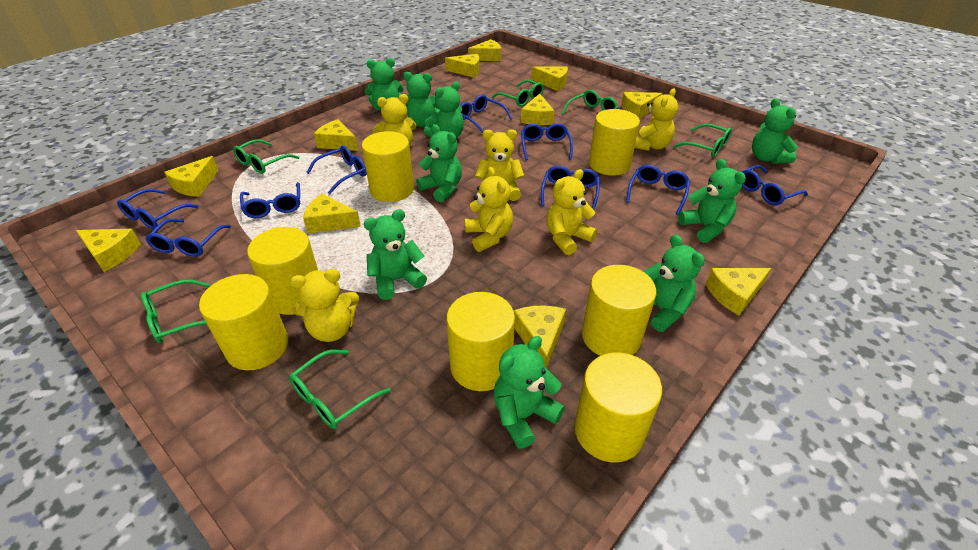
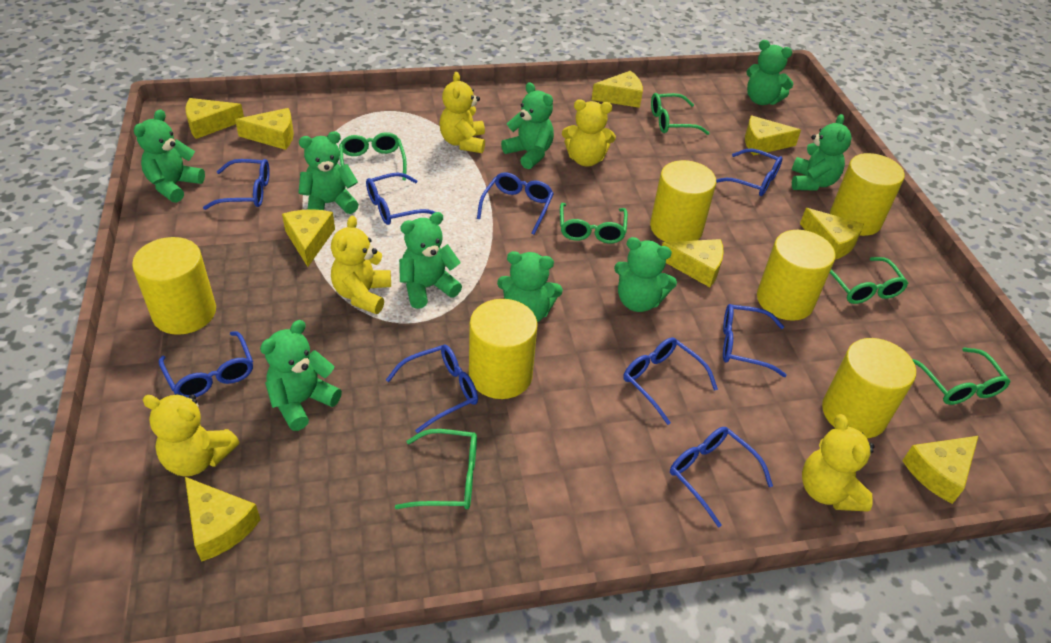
yellow cheese: [76,229,141,272] [164,156,219,197] [303,194,361,233] [314,119,358,151] [445,54,479,78] [468,39,501,61] [514,306,566,368] [521,94,555,125] [531,67,568,91] [621,92,663,119] [706,268,771,316] = 11 -> [185,98,244,139] [185,477,261,562] [235,108,294,150] [282,209,335,267] [592,71,643,108] [662,239,724,287] [745,115,801,156] [800,208,864,260] [902,436,978,504] = 9
yellow cylinder: [199,274,288,370] [247,227,318,315] [362,131,414,202] [446,292,515,391] [574,353,662,462] [582,265,656,356] [589,109,640,176] = 7 -> [132,237,216,335] [469,299,538,399] [650,160,716,242] [757,230,836,321] [822,338,916,438] [830,153,905,236] = 6
yellow teddy bear: [290,269,359,342] [373,94,416,147] [465,167,513,252] [475,129,524,201] [546,169,597,255] [635,89,678,151] = 6 -> [142,394,239,477] [331,216,391,314] [439,72,485,153] [562,100,616,166] [802,414,874,512] = 5

